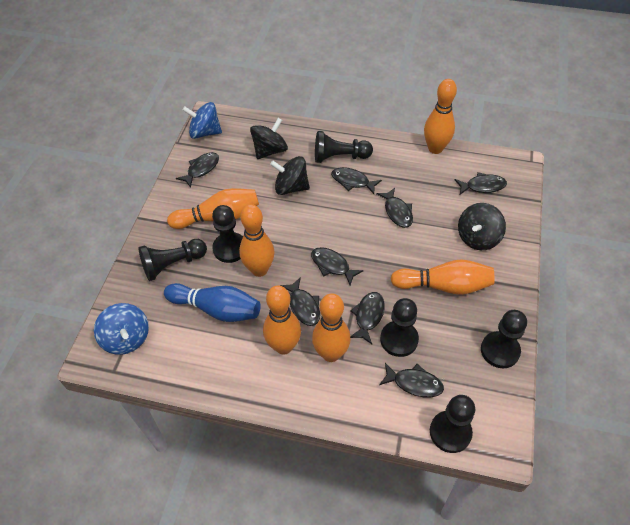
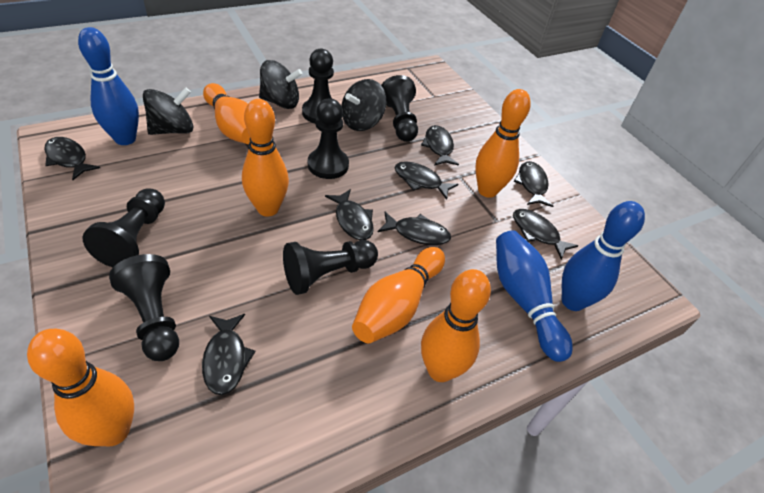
blue bowling pin: [164,283,261,322] = 1 -> [78,27,139,145] [496,230,573,362] [562,201,645,311] = 3
blue spinning top: [94,303,149,355] [182,102,222,139] = 2 -> none = 0

